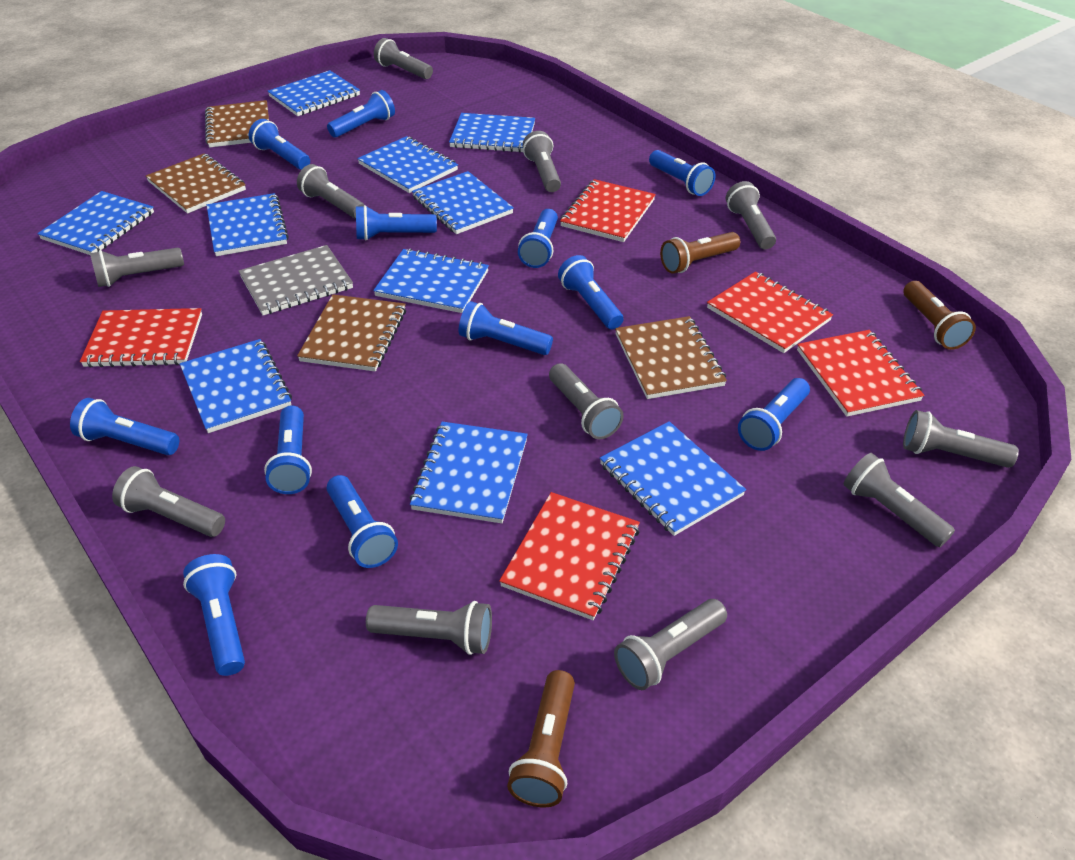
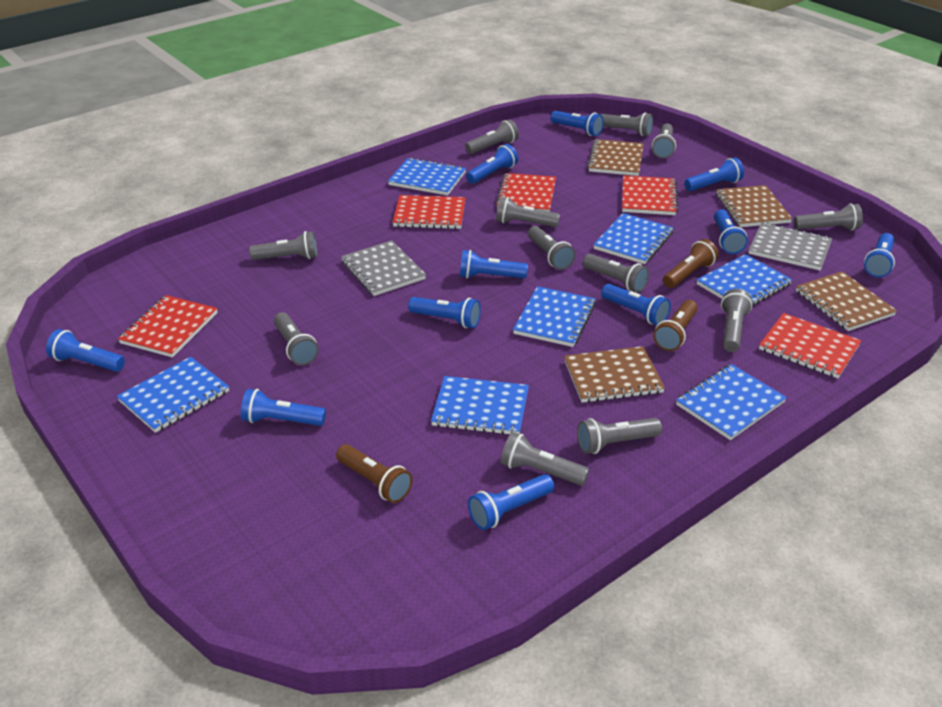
blue flashlight: [70,398,179,455] [183,554,245,676] [249,119,310,170] [264,405,312,494] [327,90,395,137] [327,475,398,568] [356,205,437,241] [459,301,553,355] [518,209,558,268] [558,255,623,329] [649,150,715,196] [738,378,810,451] = 12 -> [46,329,125,372] [241,389,326,426] [408,297,481,328] [460,250,528,278] [466,144,518,184] [468,474,554,530] [551,111,604,136] [601,284,671,325] [685,158,744,191] [714,209,748,254] [864,233,895,277] = 11
blue notebook: [37,191,154,255] [180,339,292,433] [207,193,289,256] [268,70,360,116] [357,136,458,193] [373,248,489,313] [410,422,528,523] [412,171,514,234] [449,113,535,153] [600,421,746,536] = 10 -> [117,357,229,433] [388,158,466,196] [431,376,529,435] [513,286,596,347] [593,213,673,264] [676,364,787,440] [697,254,792,306] = 7
grey flashlight: [90,248,184,287] [112,466,225,537] [297,164,364,219] [366,601,492,655] [374,38,433,79] [522,131,561,192] [549,363,623,439] [614,599,727,690] [726,181,776,249] [844,453,955,547] [903,410,1019,468] = 11 -> [249,231,317,260] [274,313,319,365] [465,119,519,154] [496,197,560,227] [501,432,589,486] [528,226,575,270] [577,418,662,454] [583,254,649,293] [601,112,653,136] [652,123,676,158] [721,289,752,352] [794,203,863,231] = 12
grey notebook: [239,245,353,315] = 1 -> [341,240,426,296] [748,222,832,271] = 2

